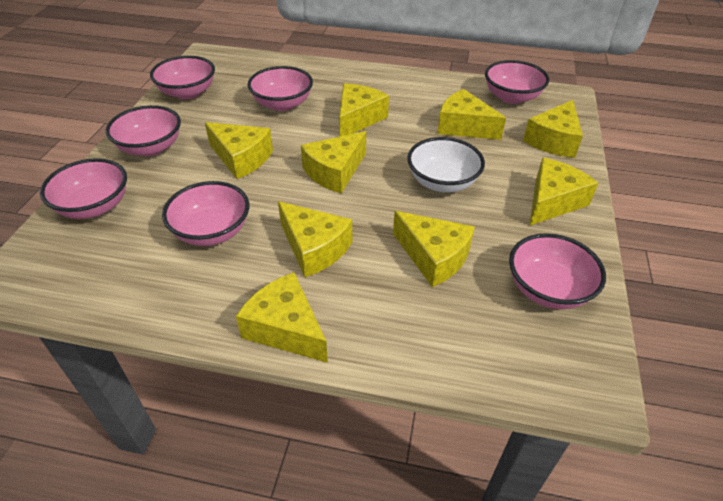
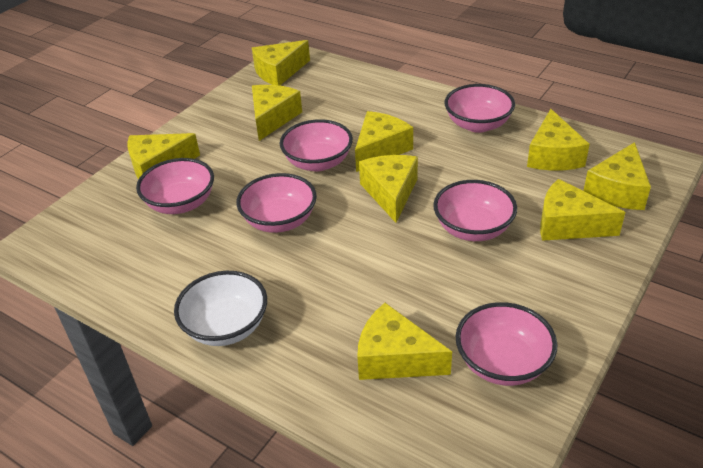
pink bowl: [40,158,127,219] [106,105,181,156] [150,56,215,99] [162,181,249,246] [248,66,313,111] [485,60,549,104] [509,233,606,309] = 7 -> [136,158,214,214] [236,173,317,233] [280,119,353,171] [433,180,517,241] [444,84,515,133] [456,302,557,386] = 6

